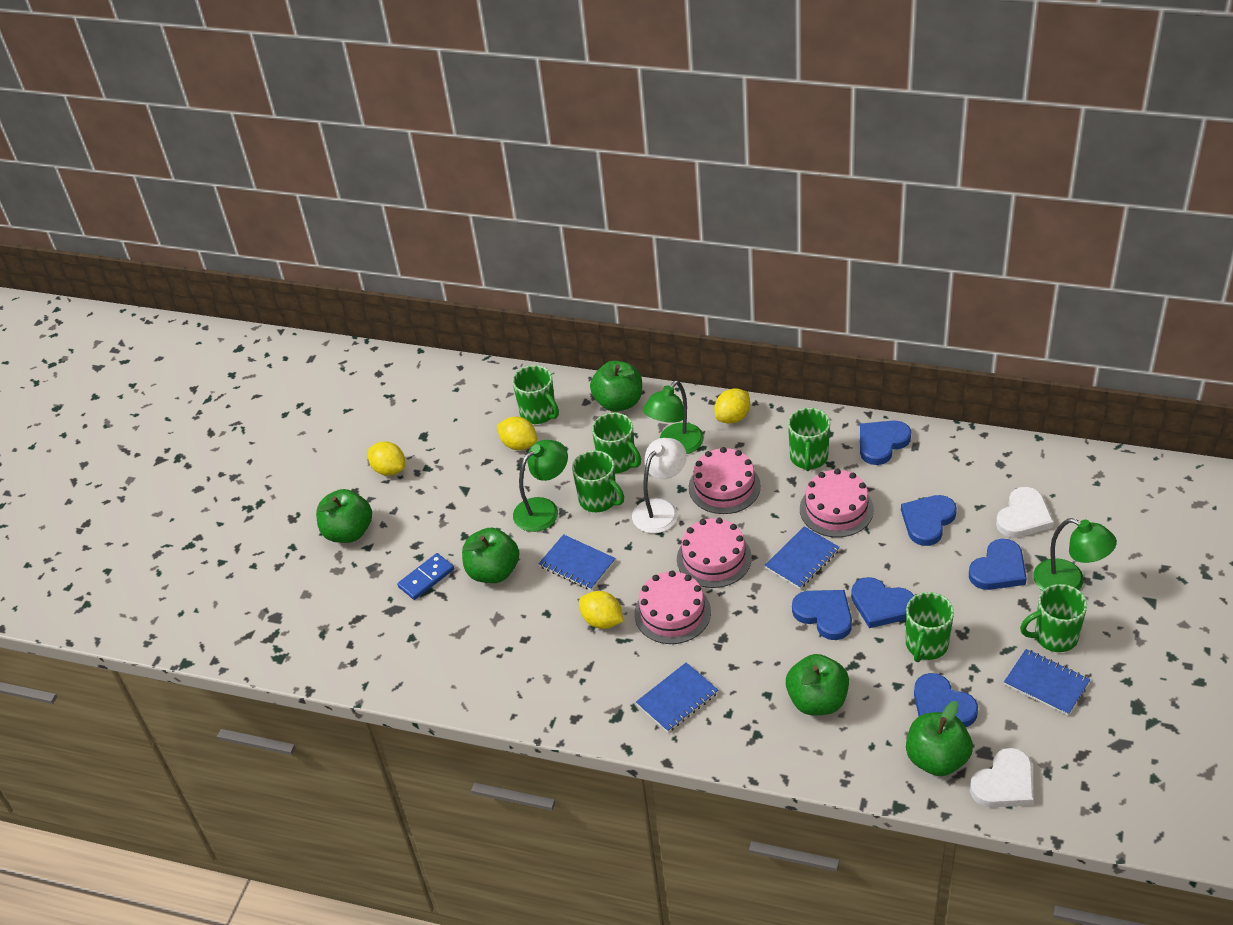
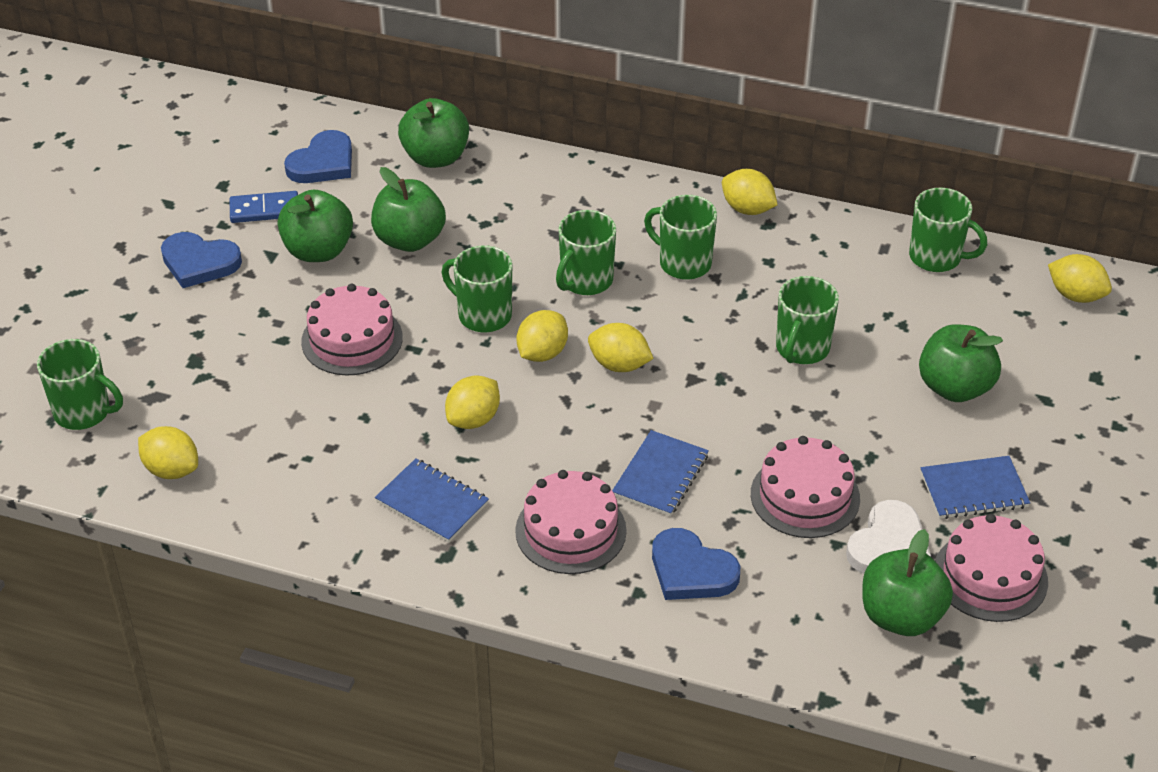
blue heart: [792,590,852,640] [851,577,914,628] [860,420,911,465] [901,495,957,546] [914,673,978,727] [969,539,1027,590] = 6 -> [161,232,242,288] [284,130,352,183] [652,528,740,600] = 3
blue notebook: [539,534,616,590] [636,662,718,732] [765,526,840,589] [1004,649,1090,715] = 4 -> [375,458,489,543] [612,430,709,516] [920,456,1030,519] = 3
green lamp: [513,440,568,532] [643,380,704,454] [1033,518,1117,591] = 3 -> none = 0
white heart: [970,748,1034,807] [996,487,1054,538] = 2 -> [846,500,931,573] = 1
white lamp: [632,438,687,533] = 1 -> none = 0
yellow lemon: [368,442,405,476] [497,417,537,450] [579,591,623,629] [714,388,750,424] = 4 -> [138,426,198,479] [445,375,500,429] [516,310,568,362] [588,323,654,372] [722,169,778,215] [1048,254,1112,303] = 6

